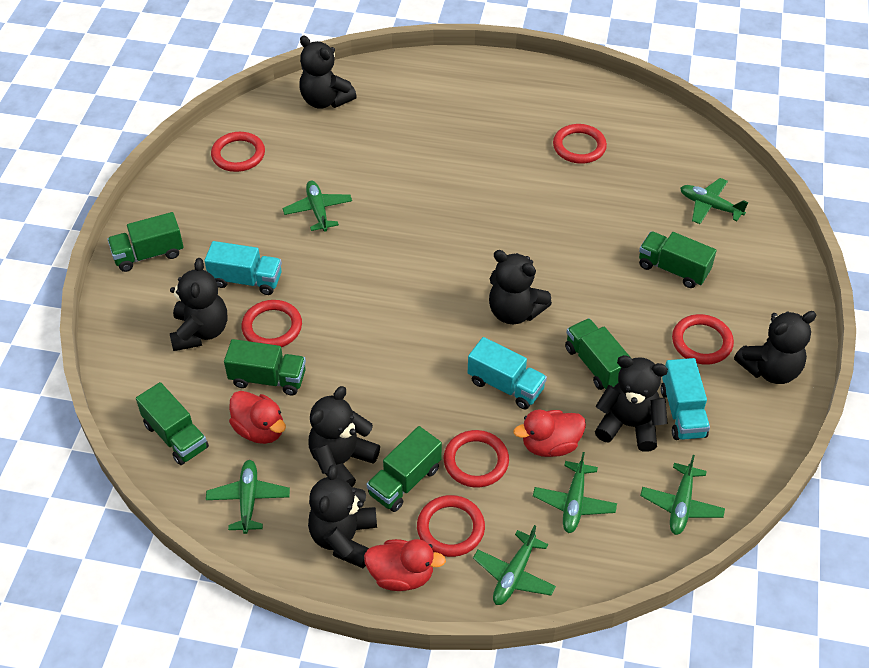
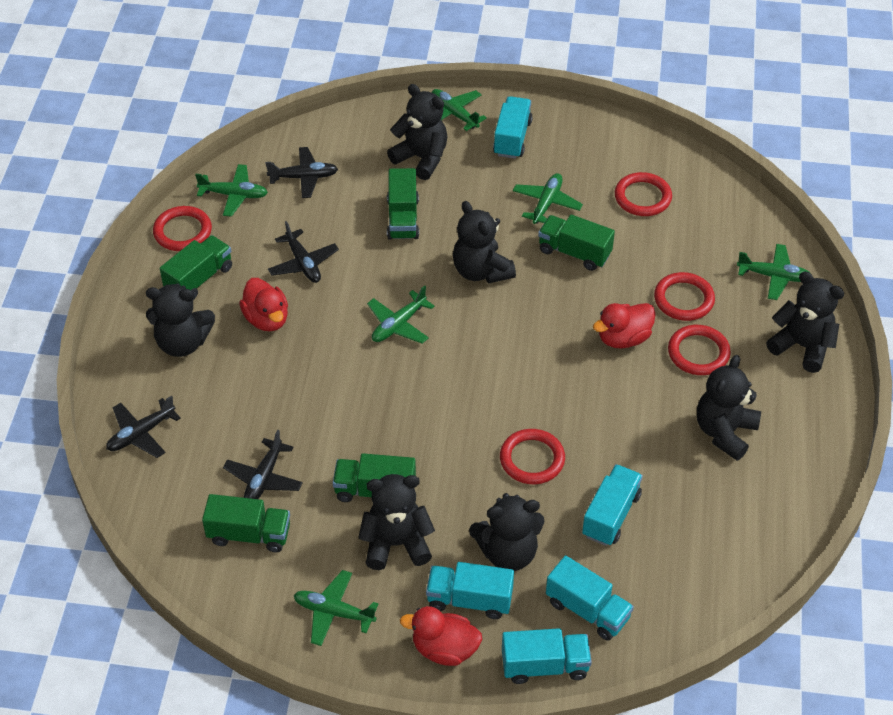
black plane: none = 0 -> [106,395,181,458] [223,430,303,499] [265,147,338,198] [268,221,339,283] = 4
green truck: [107,212,184,272] [136,382,209,465] [224,339,306,395] [367,426,442,512] [565,318,632,390] [639,231,717,288] = 6 -> [160,235,232,300] [202,494,290,552] [333,453,416,502] [387,168,419,240] [538,215,615,271] = 5
red ring: [211,132,265,172] [241,300,302,347] [417,495,485,557] [444,430,509,487] [553,124,607,164] [672,314,734,365] = 6 -> [153,206,212,251] [500,429,565,484] [615,172,672,216] [654,272,715,321] [668,325,731,375] = 5
turquoise truck: [204,241,282,295] [468,337,547,409] [661,358,710,440] = 3 -> [426,562,514,619] [493,96,533,159] [502,628,592,684] [546,556,634,641] [582,464,643,546] = 5

